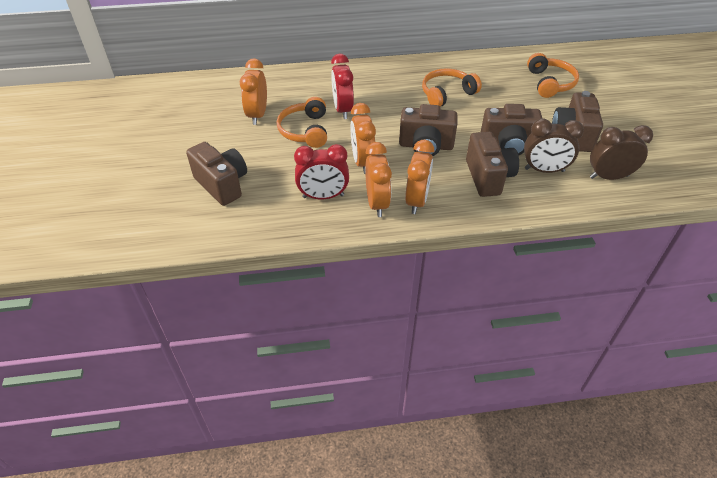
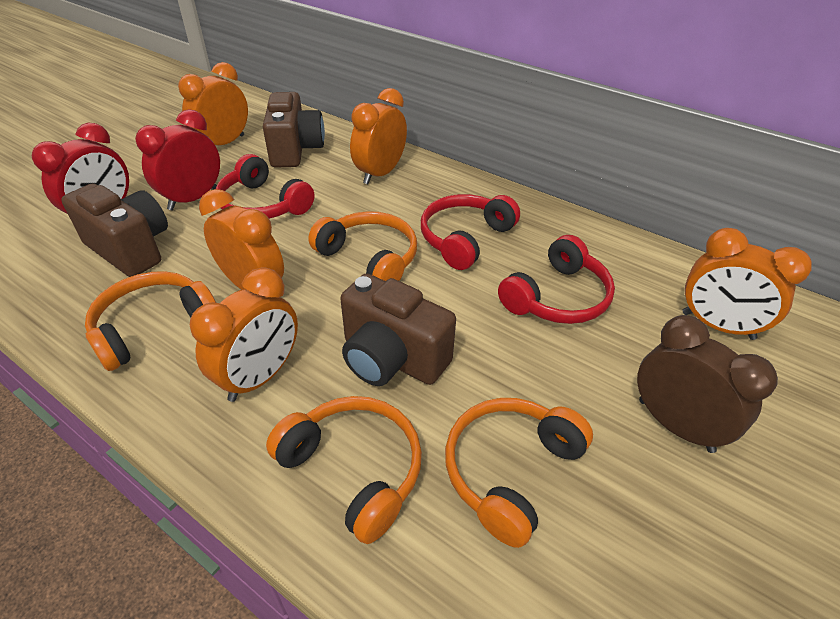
brown camera: [186,142,247,206] [399,104,458,156] [466,132,519,197] [481,104,542,156] [552,91,603,152] = 5 -> [61,184,168,277] [263,92,325,168] [340,274,456,386] = 3
brown clock: [524,118,584,173] [590,125,653,180] = 2 -> [637,315,778,453] = 1
orange clock: [240,58,267,125] [351,103,376,174] [365,142,392,217] [405,140,434,214] = 4 -> [178,62,248,146] [190,267,298,402] [199,189,284,290] [350,88,407,184] [682,228,812,340] = 5
orange headphones: [277,97,327,148] [422,68,482,107] [527,53,579,98] = 3 -> [85,271,216,371] [266,396,422,544] [309,211,417,281] [445,398,593,548] = 4
red headphones: none = 0 -> [216,154,314,219] [421,194,520,270] [498,235,615,324] = 3

